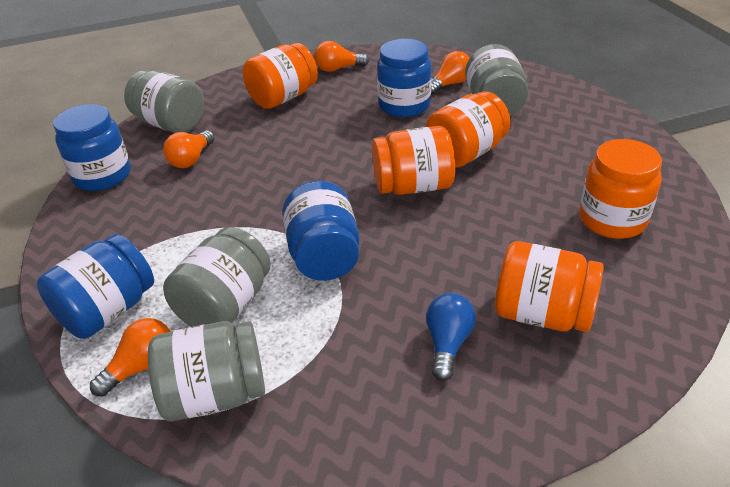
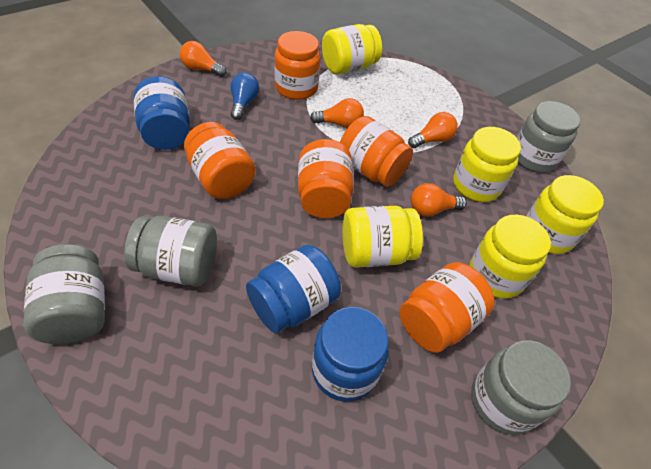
blue jar: [37,234,154,339] [53,104,131,191] [282,181,360,281] [377,39,432,117] = 4 -> [134,76,190,150] [246,245,341,333] [312,307,389,402] = 3
yellow jar: none = 0 -> [322,24,382,75] [342,206,423,268] [453,127,521,202] [470,215,551,298] [526,175,604,254] = 5

